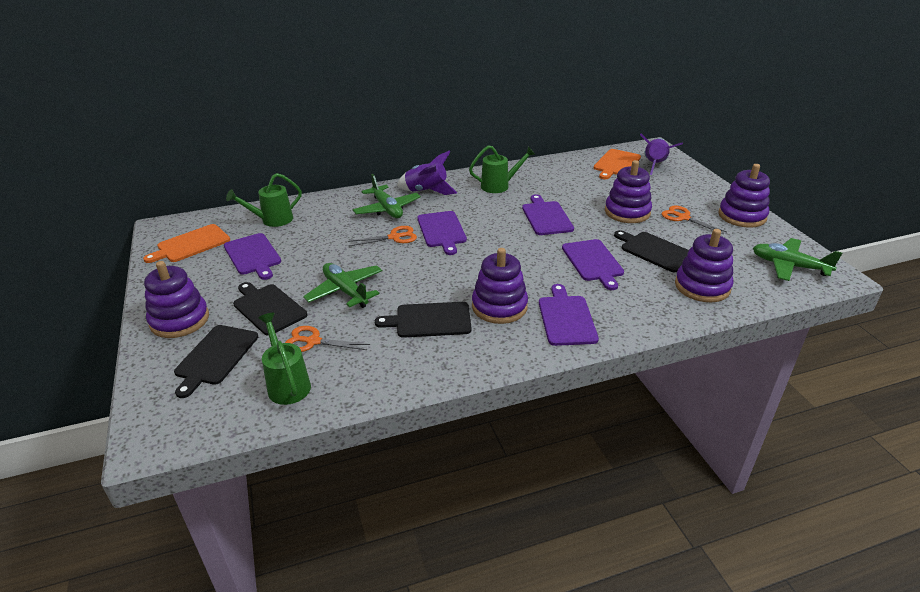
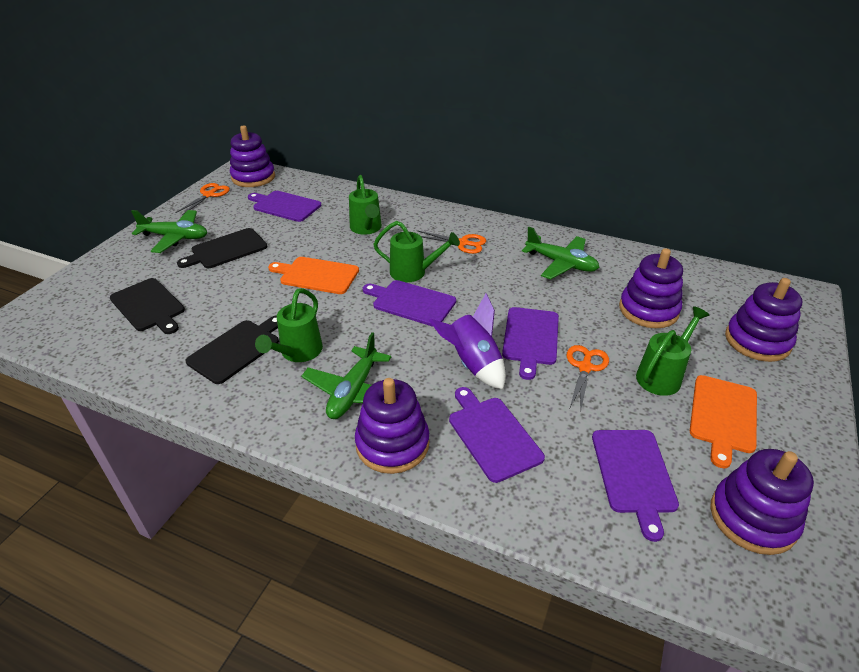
black cutting board: [174,325,258,398] [233,282,307,335] [375,302,472,338] [614,230,689,272] = 4 -> [110,278,185,334] [177,228,267,268] [186,315,279,384] = 3
green watering can: [226,173,302,227] [258,313,311,405] [469,145,535,193] = 3 -> [255,288,323,362] [349,175,382,235] [373,221,460,282] [636,306,709,396] = 4
purple rocket: [397,150,457,195] [640,133,683,175] = 2 -> [429,294,506,389] = 1

